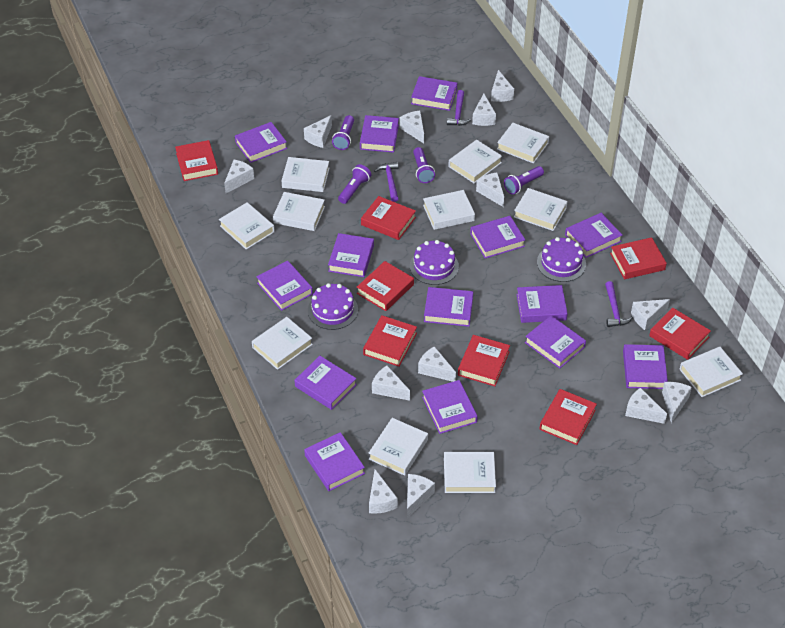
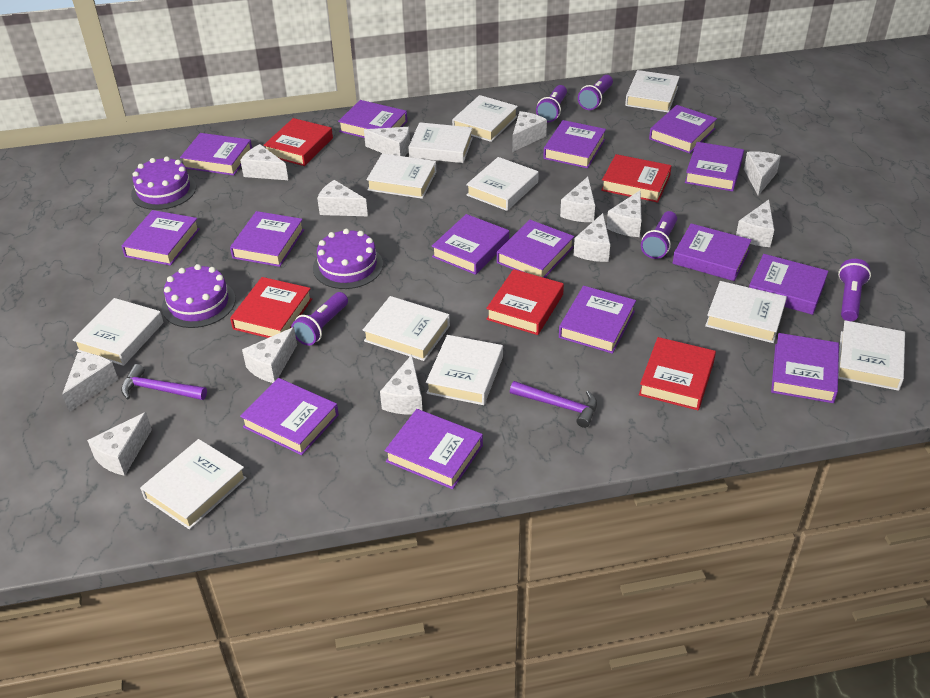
purple book: [235,122,287,163] [256,260,313,311] [295,356,357,410] [304,432,365,491] [328,233,374,277] [360,115,399,153] [411,76,457,111] [422,380,478,434] [424,287,473,327] [470,216,525,258] [516,285,568,323] [525,316,586,369] [565,213,622,258] [623,344,668,389] = 14 -> [122,210,200,266] [180,133,252,176] [230,211,304,267] [240,378,339,455] [338,100,407,138] [385,409,483,489] [432,214,509,275] [497,220,574,278] [543,120,606,168] [559,286,636,354] [649,105,717,154] [673,223,752,281] [685,142,744,192] [749,254,828,315] [771,333,839,403] = 15
purple flashlight: [332,115,354,150] [338,164,371,204] [413,147,435,183] [504,166,544,195] = 4 -> [291,292,348,346] [536,85,567,122] [578,75,613,110] [641,211,677,259] [838,259,871,321] = 5
purple hammer: [374,162,399,202] [447,90,471,126] [605,281,633,327] = 3 -> [121,364,207,400] [510,381,597,428] = 2
red book: [175,140,218,181] [357,261,414,311] [361,196,416,240] [363,315,417,367] [458,335,510,386] [539,389,597,445] [610,237,667,279] [649,307,711,360] = 8 -> [230,277,312,338] [264,118,333,166] [486,269,564,335] [601,154,672,203] [639,337,716,410] = 5

